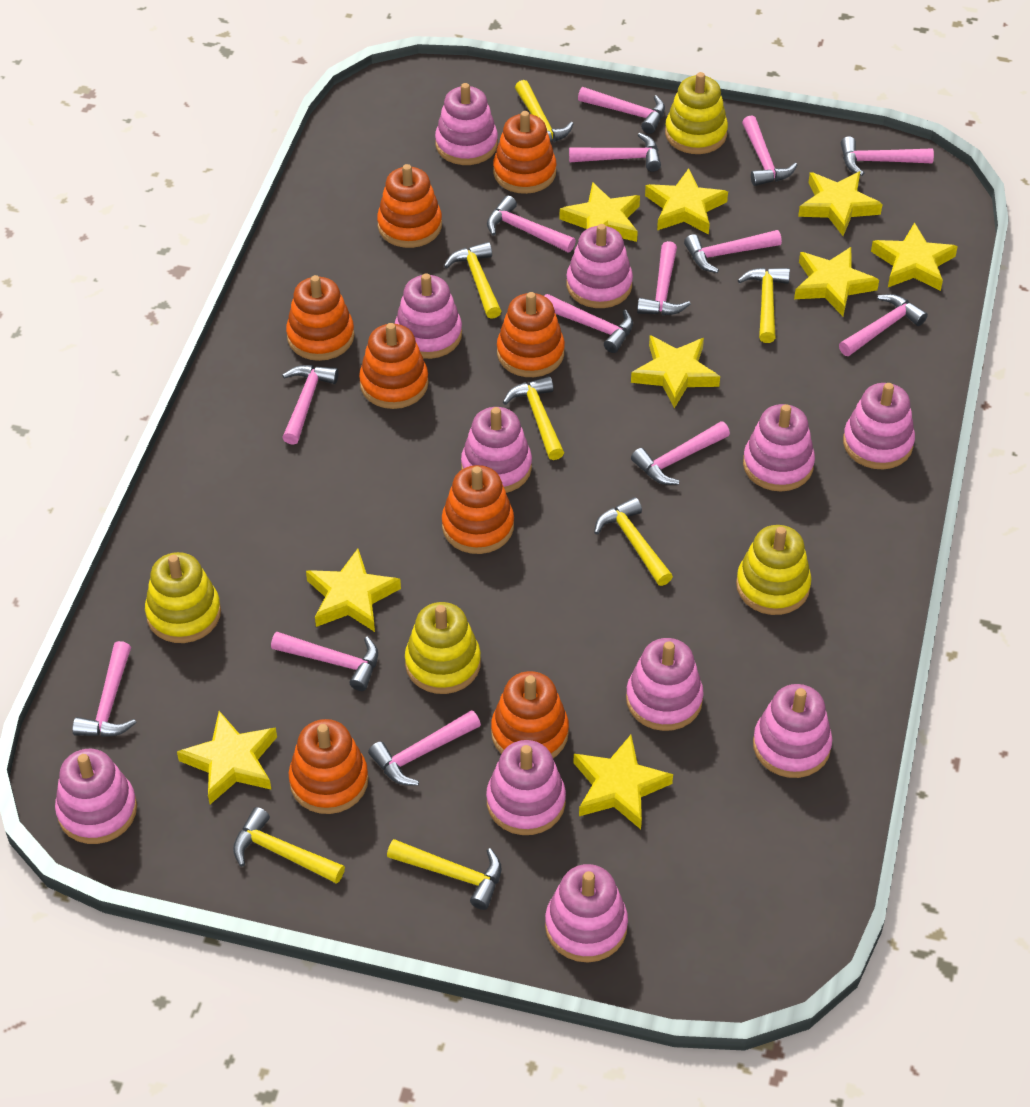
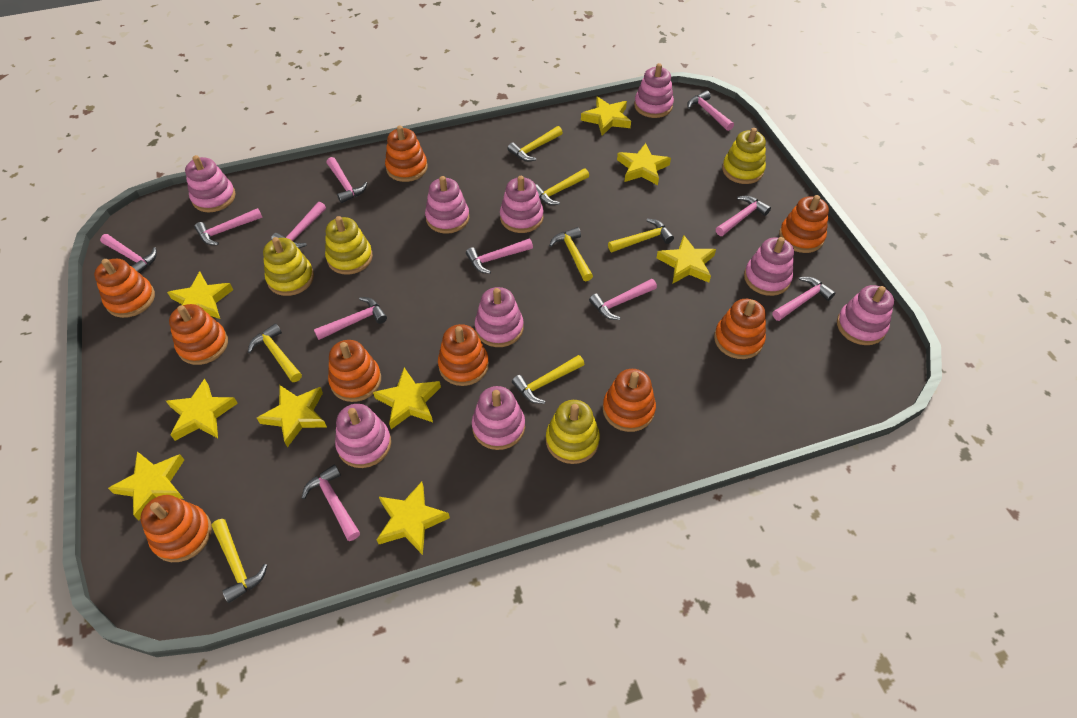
orange stacking toy: [286,275,354,361] [289,719,368,814] [359,323,429,409] [377,164,442,248] [442,465,514,554] [491,671,569,758] [493,111,556,194] [497,292,565,377] = 8 -> [94,259,155,318] [140,495,212,562] [169,304,228,365] [328,340,381,402] [385,126,428,182] [438,324,489,386] [603,369,656,432] [714,299,766,359] [779,195,829,253] = 9
pink hammer: [72,641,137,737] [271,632,378,691] [282,365,339,445] [368,710,481,786] [487,195,576,252] [545,294,633,353] [569,133,661,172] [578,87,665,134] [631,421,730,485] [637,241,691,315] [684,230,782,273] [742,116,797,186] [839,294,928,356] [841,136,934,176] = 14 -> [100,234,157,273] [194,208,263,245] [271,202,326,248] [302,464,360,541] [314,297,387,340] [326,157,367,203] [466,239,533,274] [589,279,657,320] [687,90,734,131] [716,196,771,236] [772,277,835,321] = 11
pink stacking toy: [55,749,137,844] [395,273,462,359] [435,83,498,165] [461,407,532,493] [486,740,566,835] [545,864,628,962] [567,224,633,308] [626,638,704,731] [743,404,815,491] [753,684,832,778] [843,383,915,469] = 11 -> [185,155,236,212] [335,404,391,468] [425,176,469,234] [472,386,525,450] [475,287,524,347] [500,176,544,233] [634,63,674,118] [744,237,794,296] [837,285,894,345] = 9

